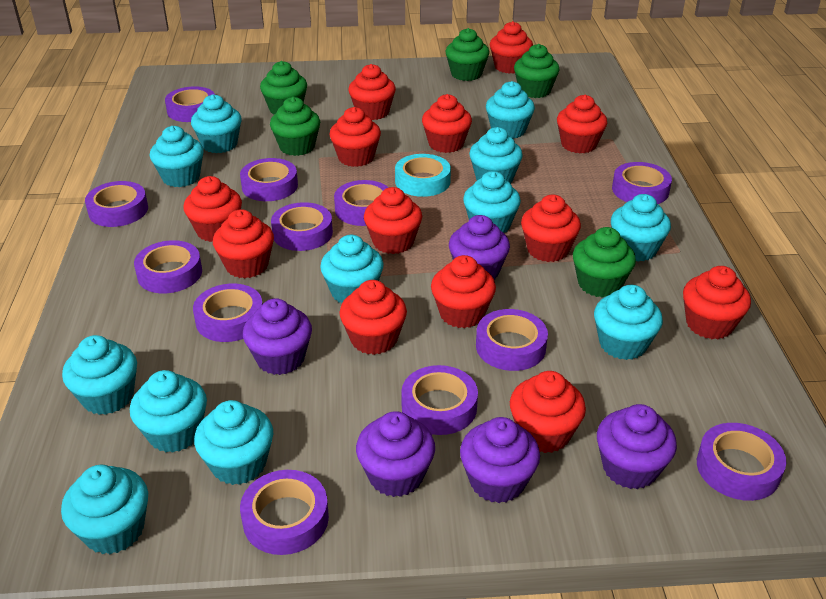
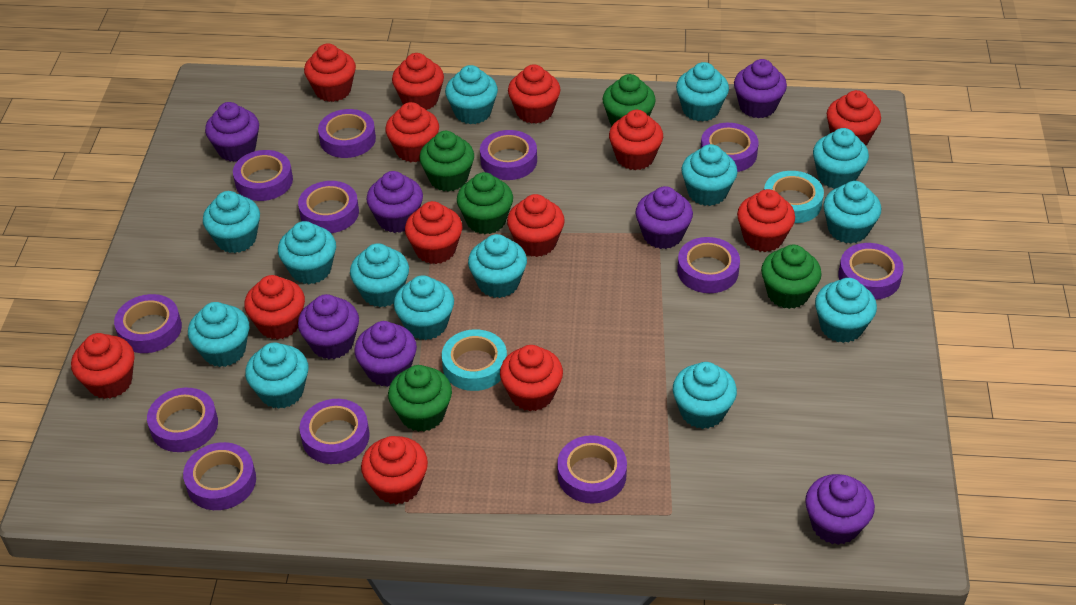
purple cupcake: [243,298,312,375] [356,411,435,497] [449,215,510,280] [460,417,540,503] [597,404,677,489] = 5 -> [205,102,259,162] [298,294,359,359] [354,321,417,387] [366,171,423,233] [635,186,693,249] [734,59,787,118] [805,474,875,545] = 7
turquoise cupcake: [61,465,148,554] [62,335,137,415] [130,370,207,453] [150,126,204,187] [191,94,242,153] [194,400,273,485] [320,235,384,303] [463,171,521,233] [469,127,523,184] [486,81,535,139] [594,285,663,360] [611,194,671,262] = 12 -> [188,302,249,367] [203,191,260,253] [245,342,308,409] [278,221,336,284] [350,243,409,307] [394,275,454,340] [445,65,498,124] [468,234,527,298] [673,362,737,429] [676,62,729,122] [681,144,738,206] [813,128,869,189] [815,278,877,343] [823,181,881,243] = 14
turquoise tape: [395,154,451,197] = 1 -> [442,329,507,391] [764,171,824,223] = 2

